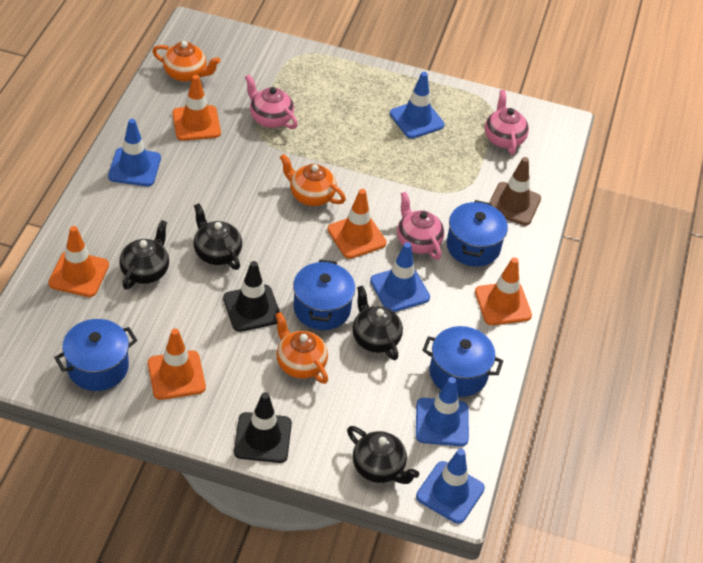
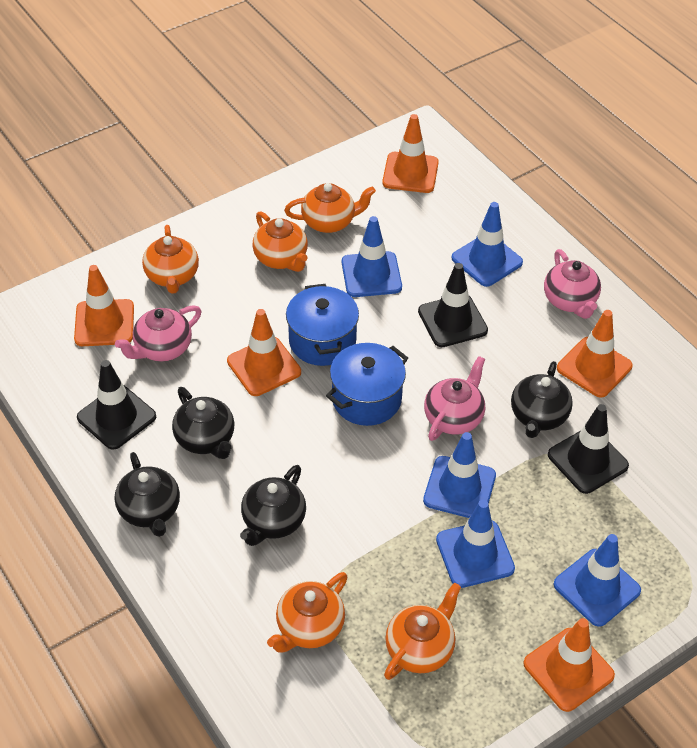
black traffic cone: [223,261,280,332] [234,392,292,463] = 2 -> [77,360,156,450] [418,263,488,347] [548,404,629,494] = 3
blue pot: [54,319,137,391] [293,259,355,330] [422,326,503,397] [447,200,508,267] = 4 -> [286,284,359,366] [326,343,408,426] = 2
brown traffic cone: [489,157,541,226] = 1 -> none = 0
orange teapot: [152,41,220,82] [275,312,328,384] [280,154,346,206] = 3 -> [142,225,199,294] [252,211,308,272] [267,572,348,653] [284,183,376,233] [384,583,461,680] = 5

